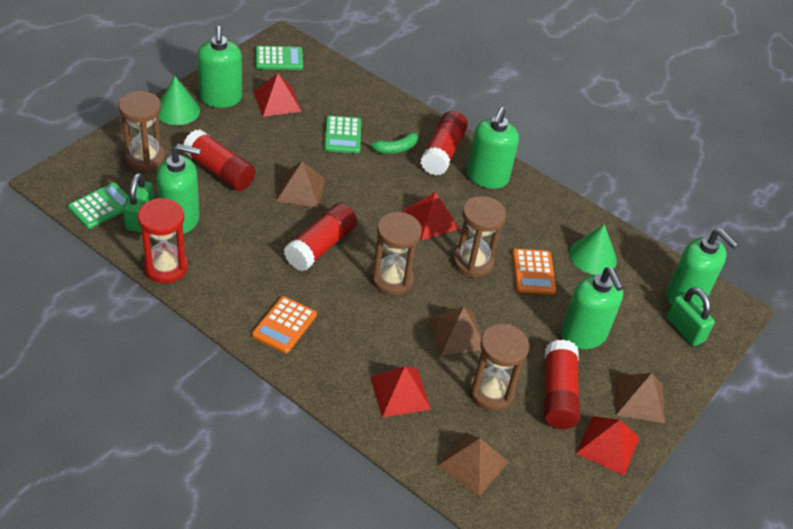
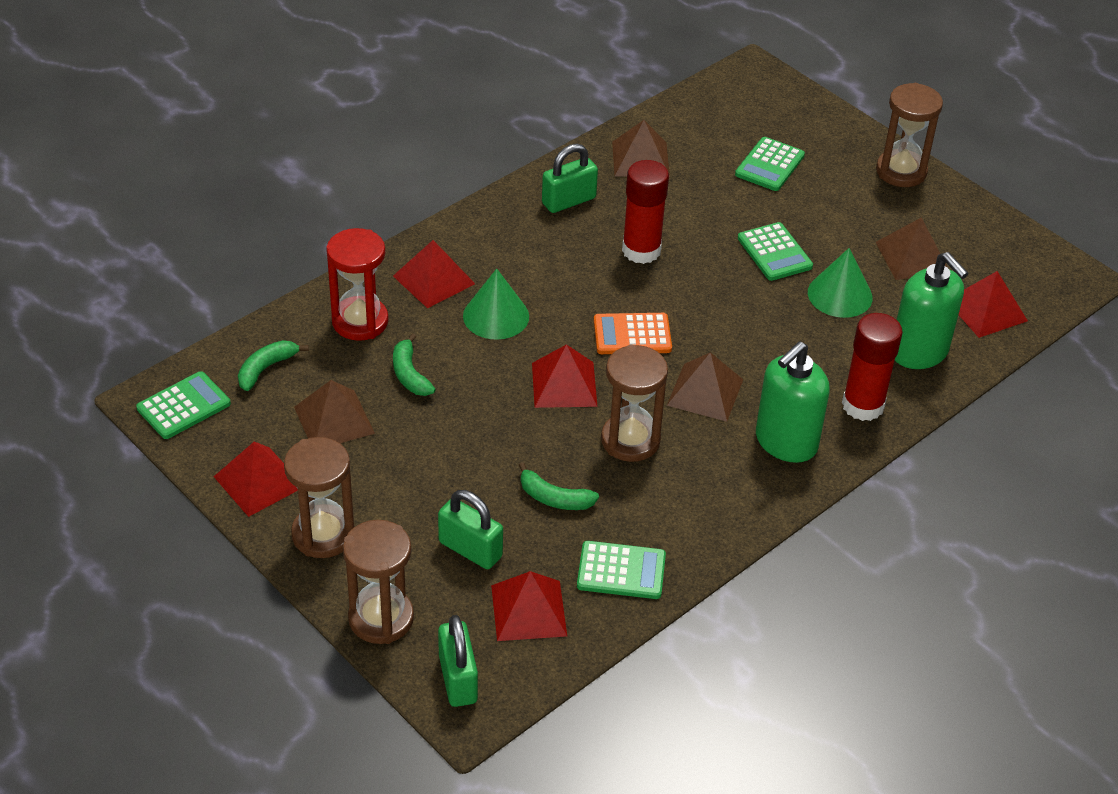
green banana: [365,132,418,154] = 1 -> [238,340,309,391] [393,333,436,396] [519,462,599,510] = 3
green calculator: [68,183,128,229] [256,46,303,70] [324,116,361,153] = 3 -> [136,371,231,439] [577,541,666,599] [735,137,805,191] [738,222,813,281] = 4
green padlock: [123,173,154,232] [667,287,715,346] = 2 -> [438,490,503,569] [438,615,478,707] [542,144,598,213] = 3
green soap dispenser: [156,144,201,235] [197,26,242,108] [467,107,519,189] [561,267,624,349] [666,229,739,306] = 5 -> [756,341,830,463] [895,252,969,369] = 2
orange calculator: [252,296,317,353] [512,249,556,294] = 2 -> [594,313,672,354] = 1
red glue stick: [183,129,256,191] [284,203,357,271] [421,111,468,176] [544,339,580,429] = 4 -> [622,160,669,264] [842,313,903,421] = 2
red pyramid: [254,73,302,117] [370,366,431,418] [402,192,460,240] [576,416,640,476] = 4 -> [214,442,298,517] [393,240,475,308] [491,571,567,641] [532,344,597,408] [959,271,1028,338] = 5

